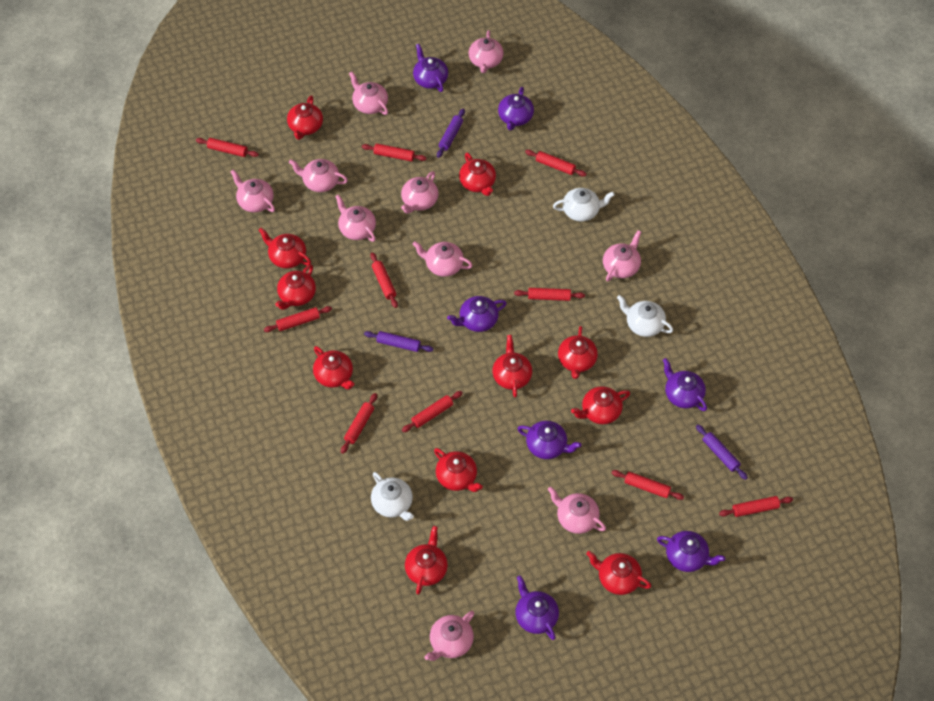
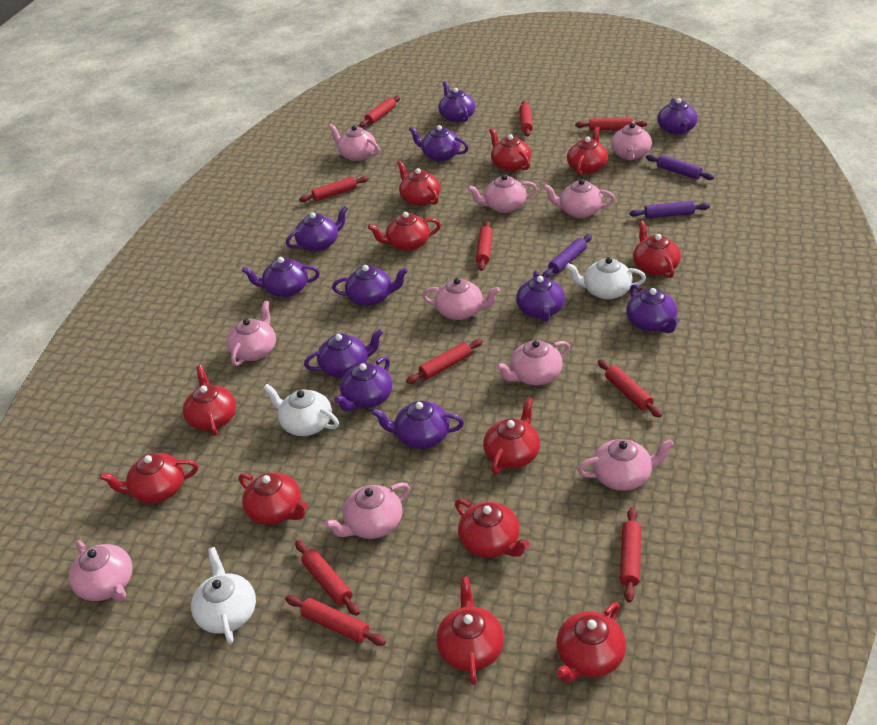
purple teapot: [413,44,448,92] [447,296,507,332] [498,87,534,130] [515,575,559,640] [517,421,582,459] [657,531,725,572] [663,358,707,411] = 7 -> [242,257,320,297] [286,206,348,251] [304,329,383,378] [332,265,408,306] [334,356,392,412] [372,401,464,449] [408,125,469,162] [438,81,475,122] [516,270,565,322] [626,284,680,333] [657,98,698,135] = 11
red teapot: [258,228,311,268] [275,265,316,310] [287,96,323,140] [313,346,354,390] [405,526,448,595] [434,448,483,492] [459,153,496,196] [492,335,532,397] [558,326,598,379] [571,386,630,424] [586,551,651,595] = 11 -> [100,453,198,503] [183,365,236,436] [239,473,308,525] [368,212,441,251] [397,161,441,206] [436,576,504,685] [455,499,530,558] [483,397,540,474] [489,128,531,172] [556,602,626,683] [567,127,608,175] [633,221,681,278] = 12

